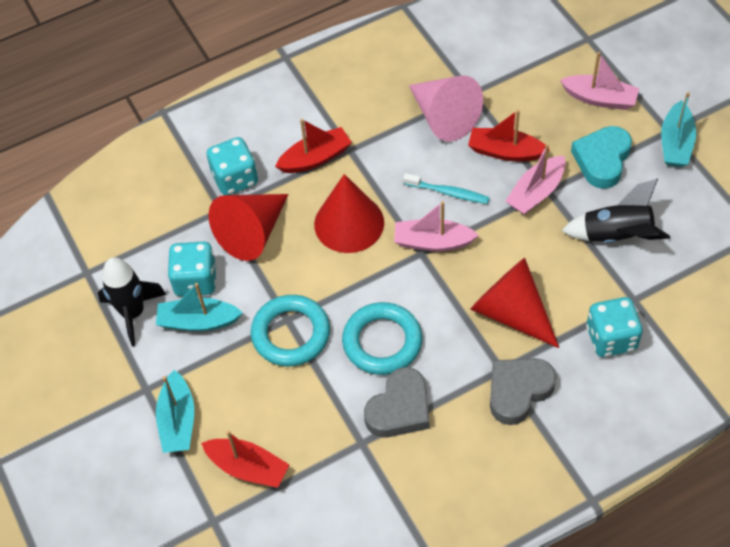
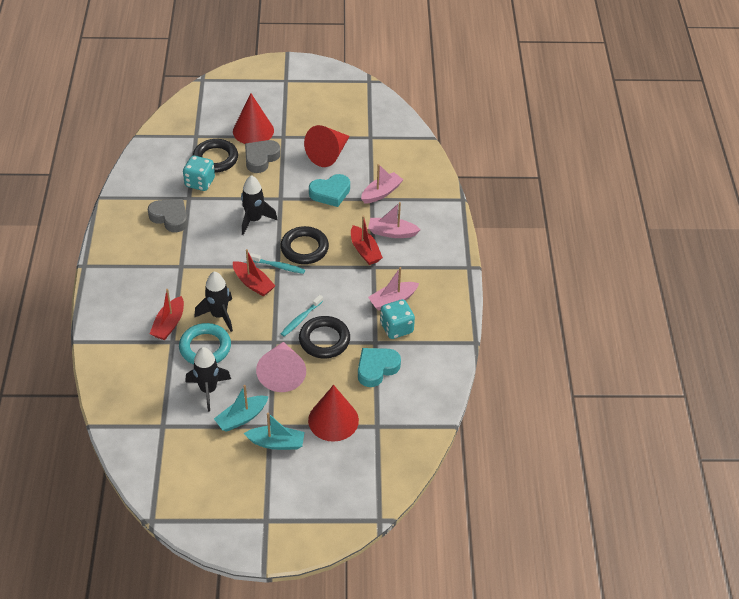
black ring: none = 0 -> [193,139,238,173] [280,226,329,264] [299,316,350,358] = 3
black rocket: [98,257,166,347] [561,179,670,243] = 2 -> [185,347,231,412] [194,271,233,332] [241,175,278,235] = 3
turquoise boat: [156,283,243,331] [156,370,194,453] [661,92,696,167] = 3 -> [214,385,269,432] [244,413,305,450] = 2
turquoise dice: [167,242,217,296] [207,137,258,195] [586,297,643,357] = 3 -> [183,156,215,191] [380,299,415,339] = 2
turquoise heart: [571,126,632,189] = 1 -> [309,174,350,207] [358,348,401,387] = 2
turquoise ring: [251,295,330,366] [342,302,422,375] = 2 -> [179,323,231,365] = 1
turquoise toothbrush: [403,173,490,204] = 1 -> [250,253,305,274] [281,295,323,336] = 2

